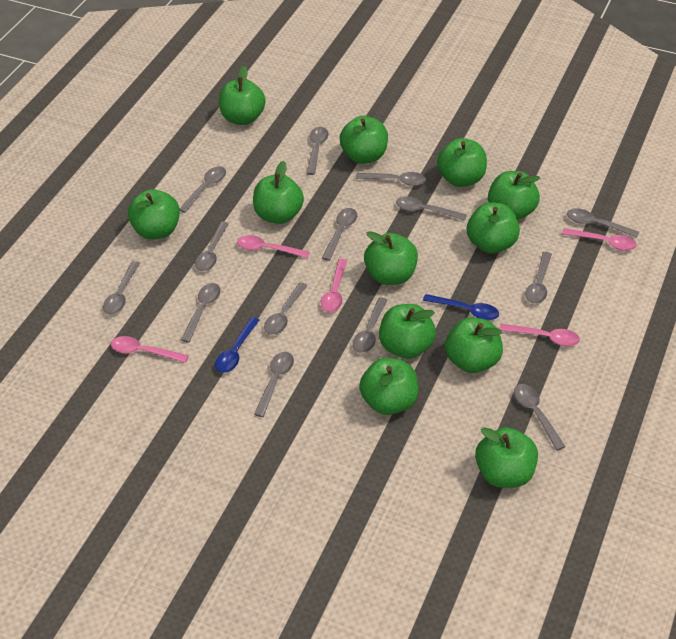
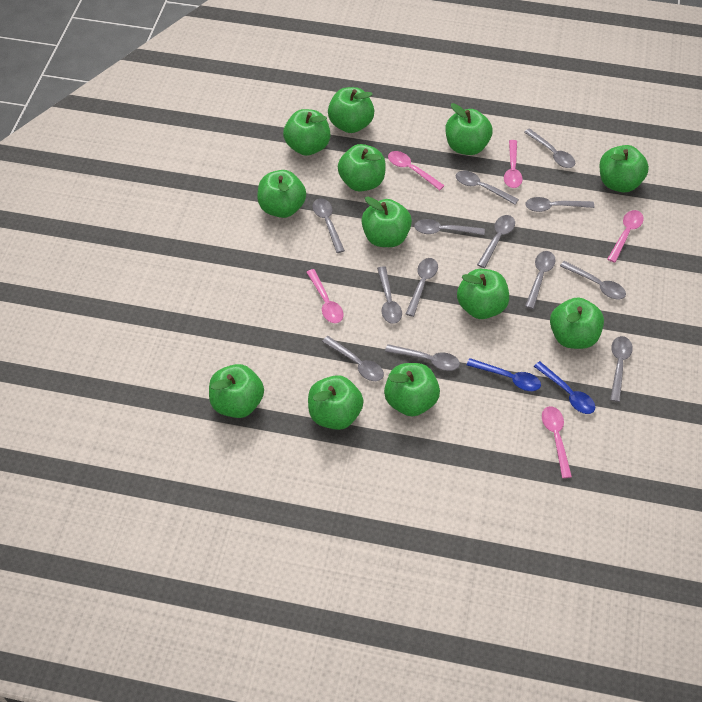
grey spoon: [103,261,140,314] [180,166,226,213] [181,283,220,343] [195,222,229,271] [254,352,294,417] [264,282,308,335] [306,127,329,175] [322,208,357,261] [353,297,387,353] [356,172,426,186] [396,196,467,221] [514,384,566,451] [525,252,552,304] [567,208,639,238] = 14 -> [313,198,345,253] [322,336,384,381] [377,266,402,324] [385,344,460,371] [406,258,438,317] [414,219,485,235] [456,170,519,205] [477,215,515,268] [524,128,575,168] [525,197,594,212] [525,251,556,309] [560,261,626,299] [610,336,633,402] = 13

